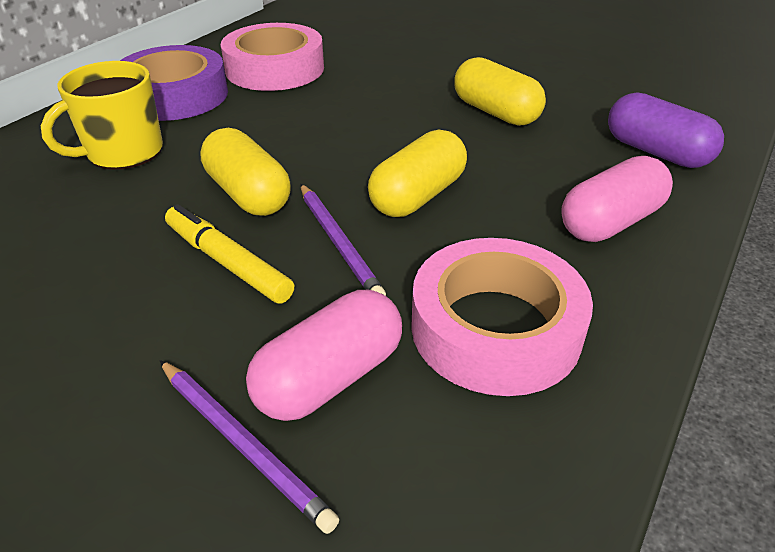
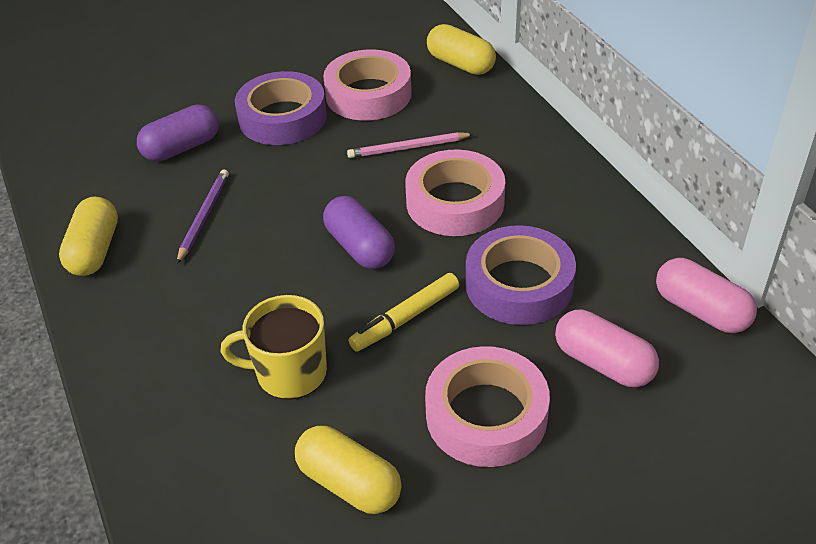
pink pencil: none = 0 -> [347,132,473,158] = 1
pink tape: [221,23,324,91] [411,238,593,396] = 2 -> [323,49,412,120] [405,149,505,236] [425,346,550,467] = 3
purple capsule: [608,92,724,168] = 1 -> [137,105,219,161] [323,196,395,269] = 2
purple pencil: [160,360,339,534] [301,184,386,296] = 2 -> [177,169,229,264] = 1
purple tape: [120,45,228,121] = 1 -> [235,71,327,145] [466,225,576,325] = 2

